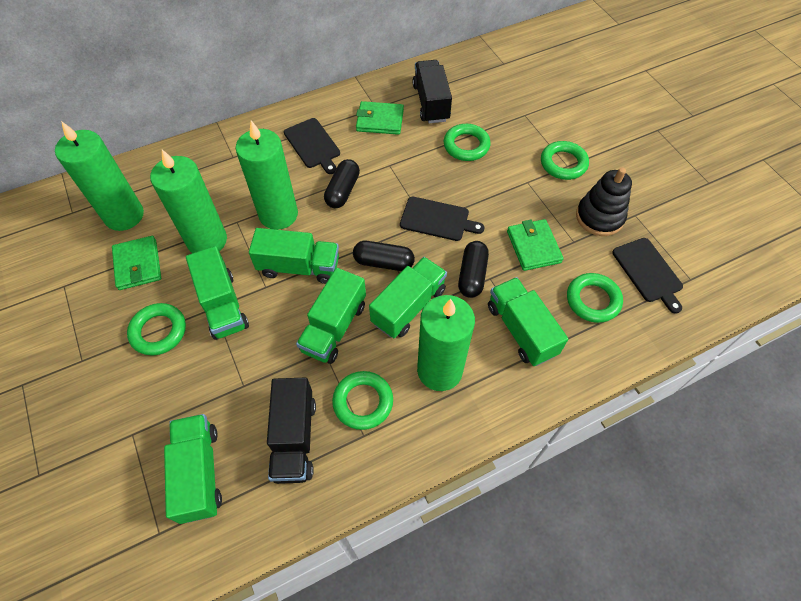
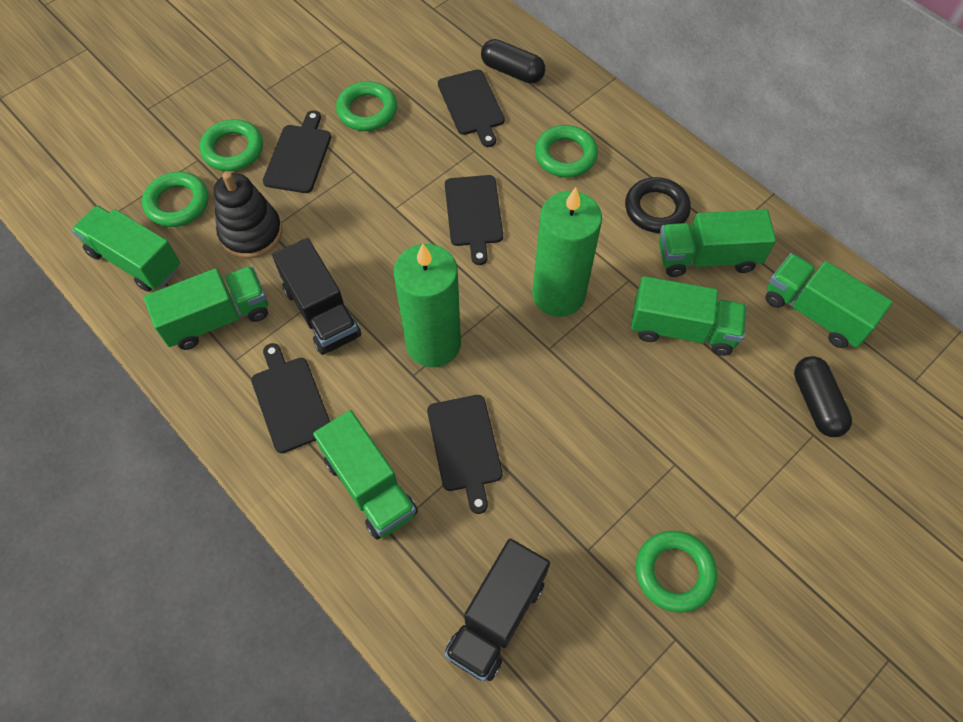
black capsule: [324,159,360,208] [353,241,415,271] [458,241,489,298] = 3 -> [481,39,545,84] [794,356,852,437] = 2
black cutting board: [284,118,340,174] [400,197,484,241] [612,238,683,314] = 3 -> [251,343,330,453] [263,110,331,193] [427,395,503,514] [438,69,505,147] [445,175,503,265] = 5
black ring: none = 0 -> [625,177,691,233] = 1
green candle: [55,121,144,231] [150,149,227,253] [235,120,298,230] [417,295,475,391] = 4 -> [394,243,461,367] [532,187,602,317] = 2
green wallet: [112,236,161,290] [356,101,404,135] [507,219,564,271] = 3 -> none = 0

